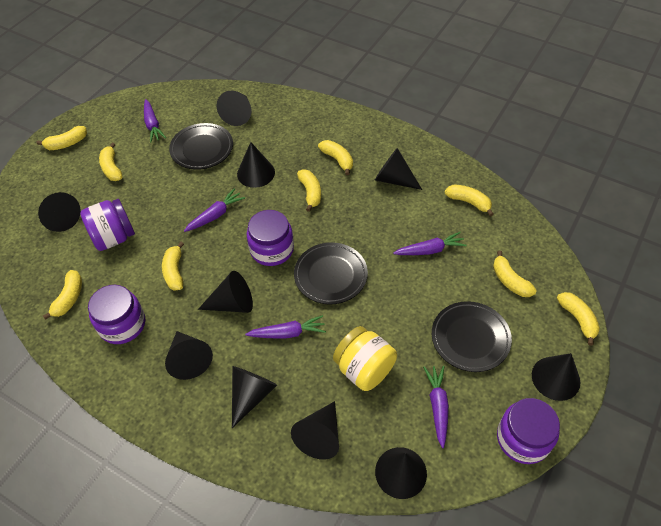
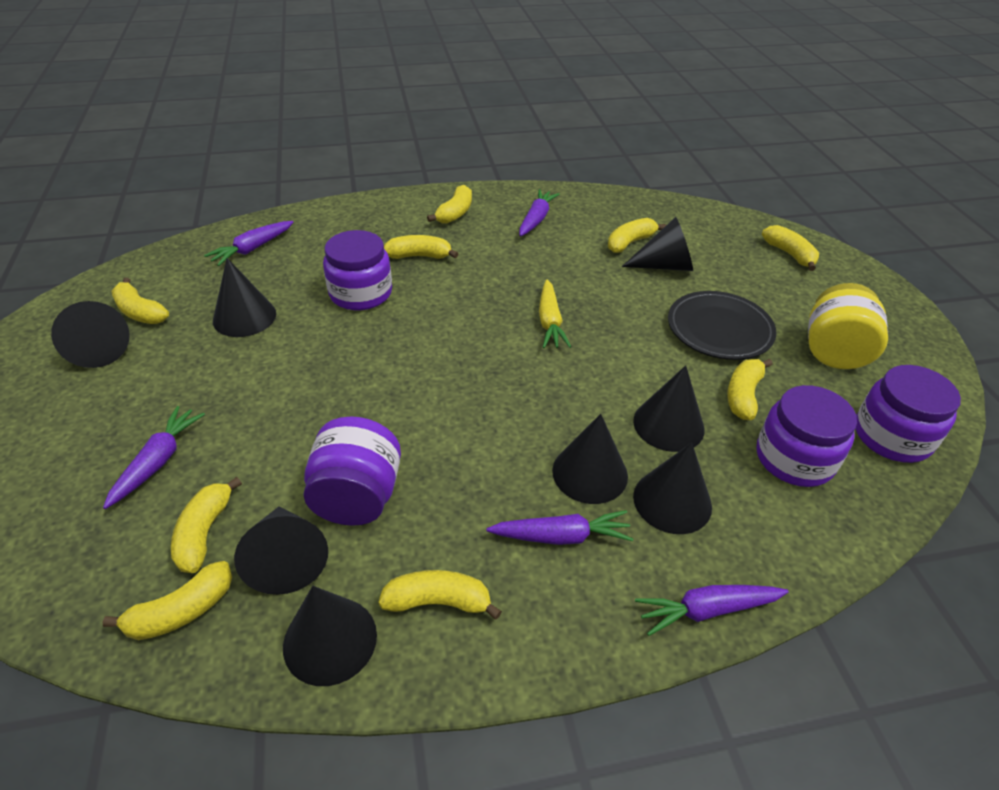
black cone: [38,192,81,232] [165,331,213,380] [198,271,253,313] [217,91,251,126] [232,366,277,428] [237,142,275,188] [291,401,339,460] [375,148,422,190] [375,447,427,499] [532,353,580,401] = 10 -> [51,301,130,368] [213,258,276,337] [234,506,328,595] [283,586,377,686] [552,414,628,504] [622,217,693,271] [633,365,705,452] [633,442,712,534] = 8
black plate: [169,123,233,170] [294,242,368,304] [432,301,512,372] = 3 -> [668,291,777,360] = 1
yellow carrot: none = 0 -> [539,279,571,348] = 1

